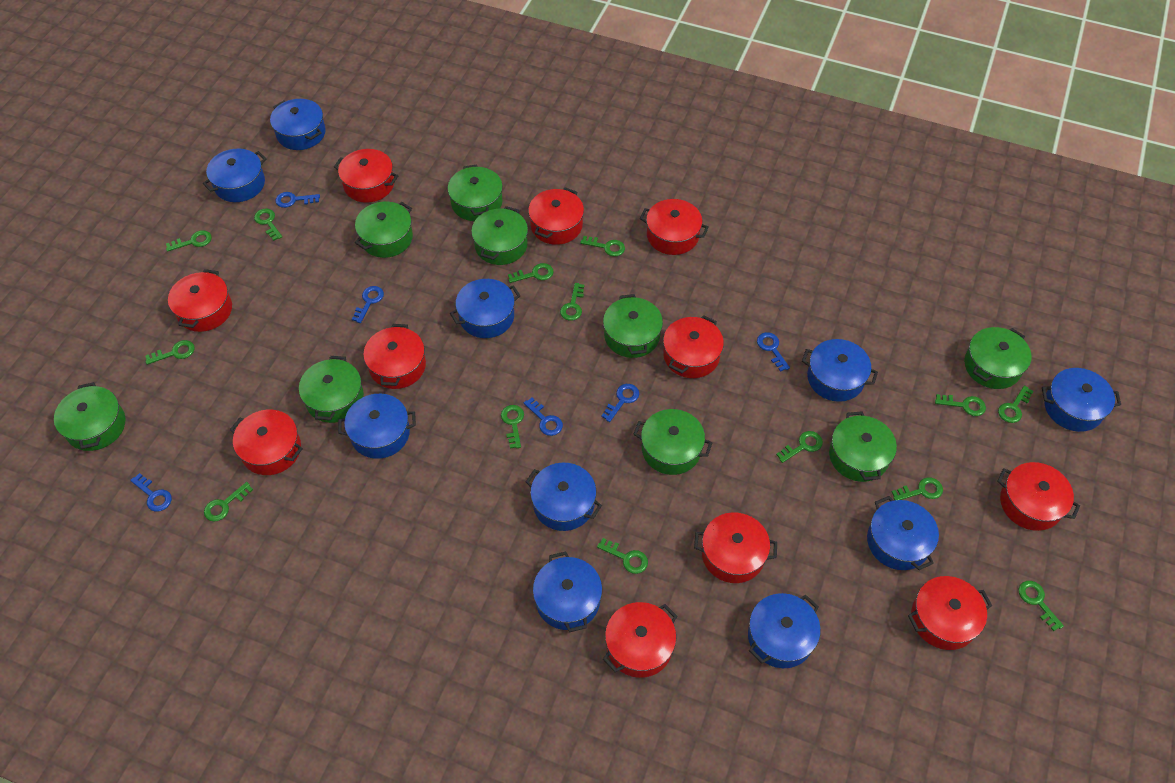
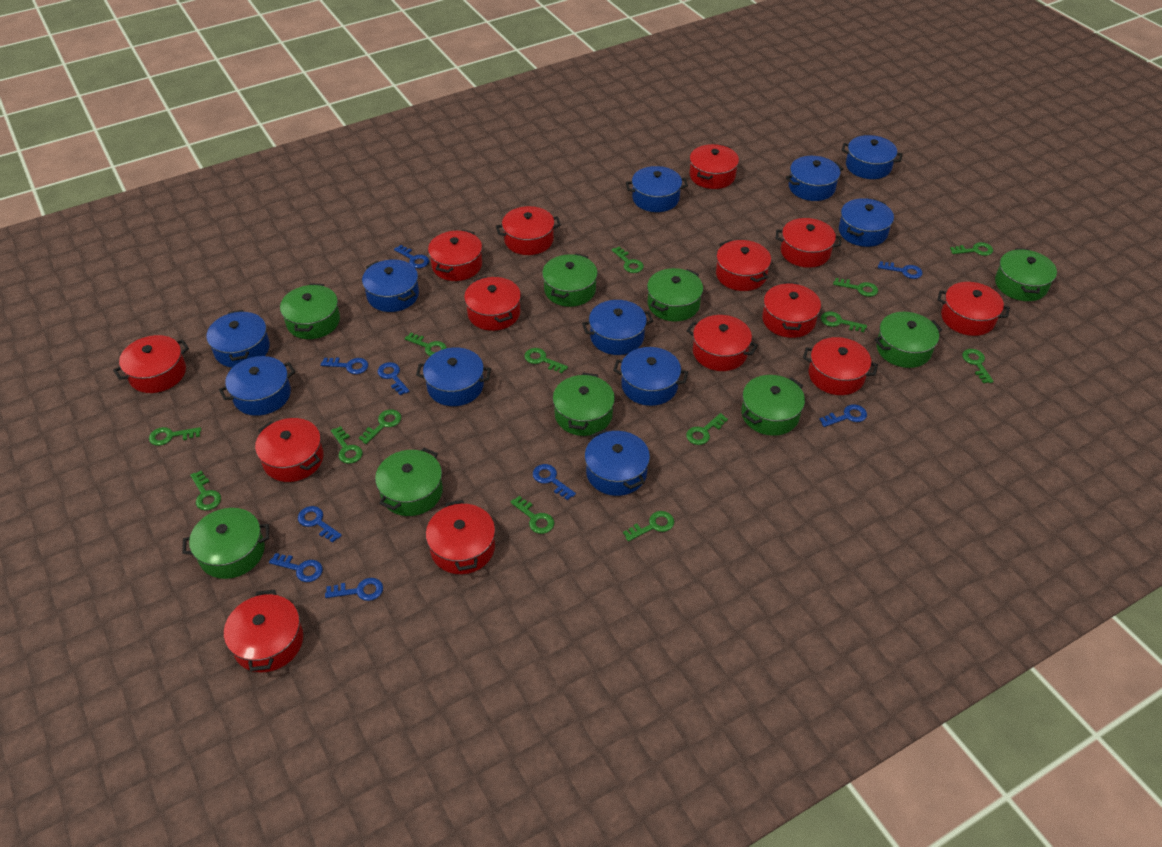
blue key: [130,473,172,512] [275,192,320,208] [352,286,384,323] [524,397,563,436] [601,384,639,422] [757,332,790,372] = 6 -> [269,553,323,582] [298,506,342,543] [321,357,368,374] [325,578,383,601] [377,362,409,395] [394,245,429,268] [533,464,576,500] [819,404,867,427] [878,261,923,279] = 9
blue pot: [203,149,266,202] [270,99,326,150] [338,394,416,459] [450,279,520,338] [526,463,602,531] [533,551,602,632] [748,593,821,668] [802,339,878,402] [867,496,939,570] [1042,368,1121,432] = 10 -> [206,310,270,368] [219,356,295,416] [362,259,419,312] [416,347,491,406] [582,300,653,355] [585,429,650,496] [613,347,688,406] [626,166,688,212] [786,156,843,201] [839,198,894,247] [841,135,903,179] = 11
red pot: [168,269,232,332] [230,410,303,475] [334,149,399,203] [363,324,426,389] [528,187,584,245] [603,602,677,678] [640,199,709,255] [663,315,724,378] [694,512,777,583] [908,576,992,650] [997,462,1080,531] = 11 -> [113,335,189,393] [224,590,303,672] [255,418,324,482] [426,500,495,574] [428,230,482,281] [464,276,521,331] [496,206,561,255] [687,315,758,371] [689,144,739,189] [716,240,771,291] [762,282,821,338] [776,218,841,268] [803,337,878,395] [937,282,1010,336] = 14

